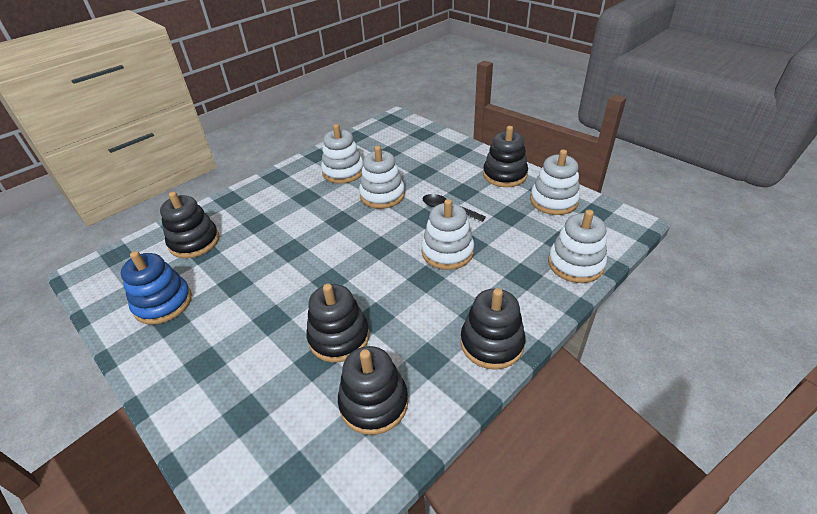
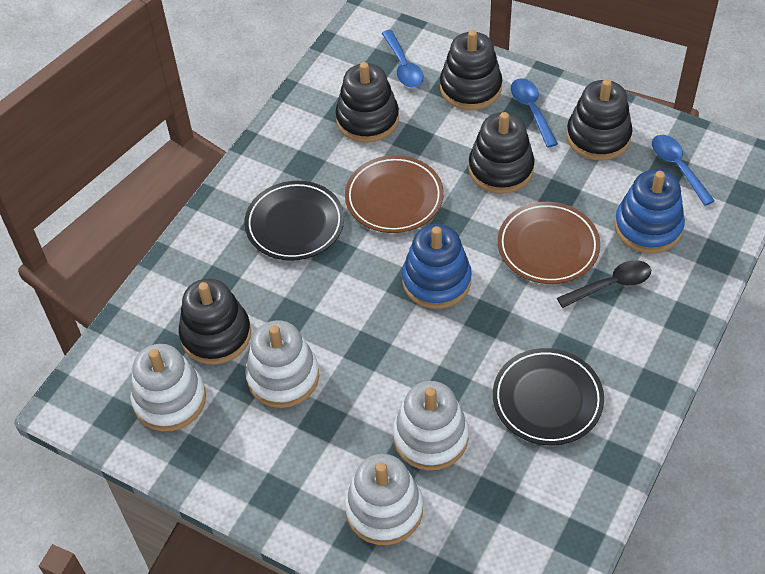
black plate: none = 0 -> [244,181,344,261] [493,348,604,445] = 2
blue spoon: none = 0 -> [382,30,424,88] [511,78,558,148] [652,135,714,206] = 3
blue stacking toy: [121,251,192,325] = 1 -> [402,224,472,309] [615,170,685,254] = 2
brown plate: none = 0 -> [345,155,444,233] [497,202,600,284] = 2
white stacking toy: [321,124,363,184] [359,146,405,209] [421,199,474,270] [530,149,580,215] [548,210,607,283] = 5 -> [130,344,206,431] [245,320,319,408] [345,454,423,545] [393,381,469,471] = 4

